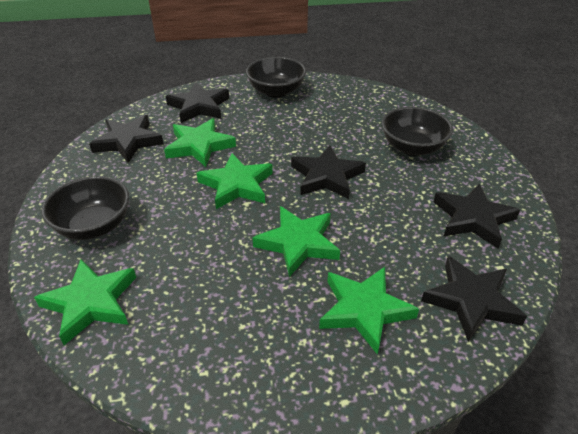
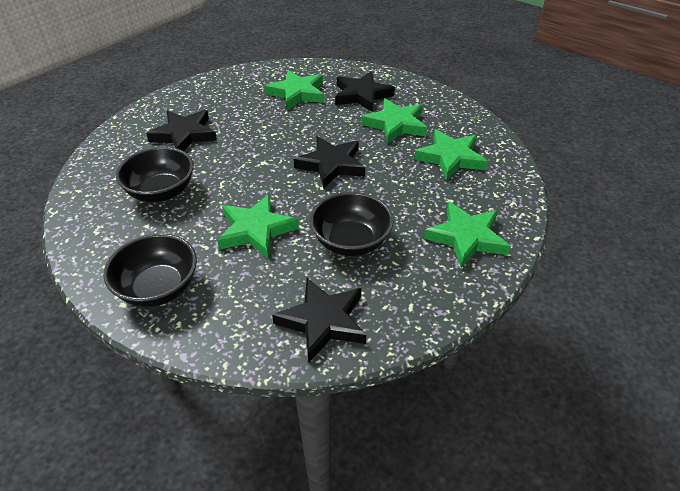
black star: [89,115,164,163] [166,82,229,123] [291,145,366,199] [421,256,527,342] [434,184,520,248] = 5 -> [146,110,217,151] [272,278,366,362] [294,136,365,188] [335,71,395,112] = 4

